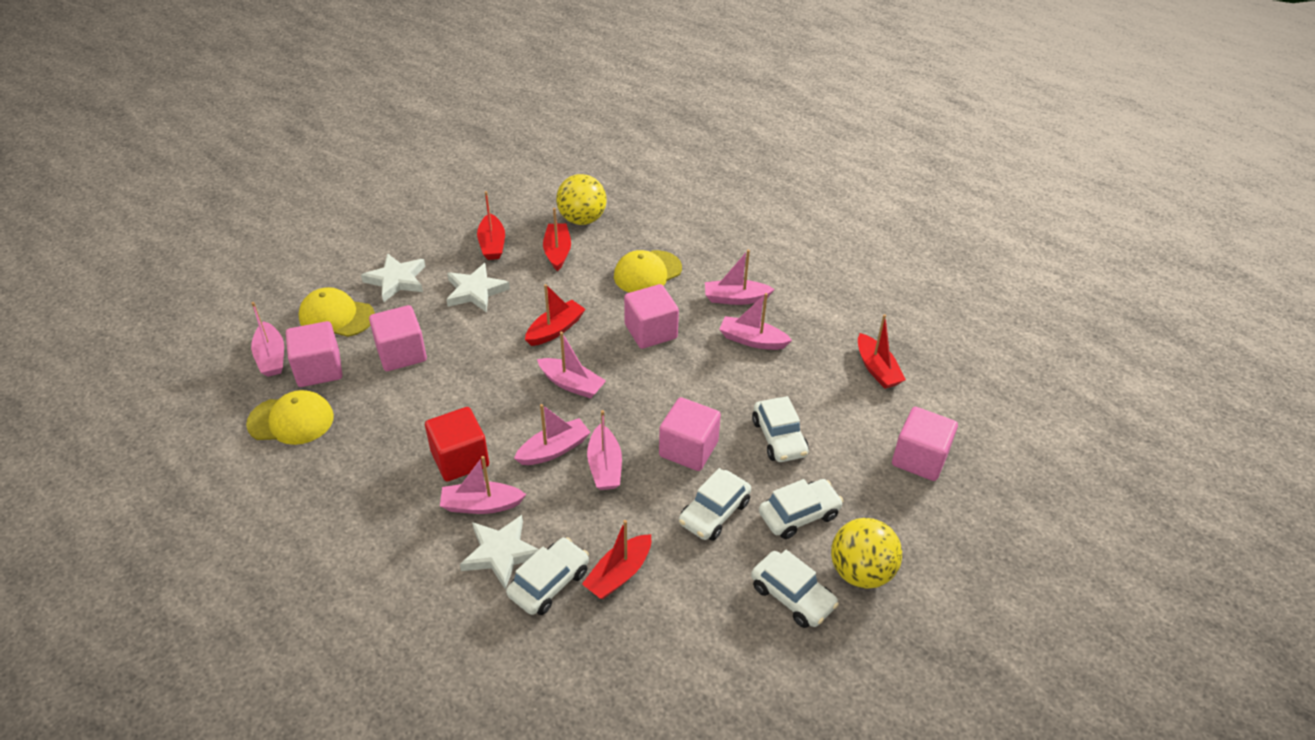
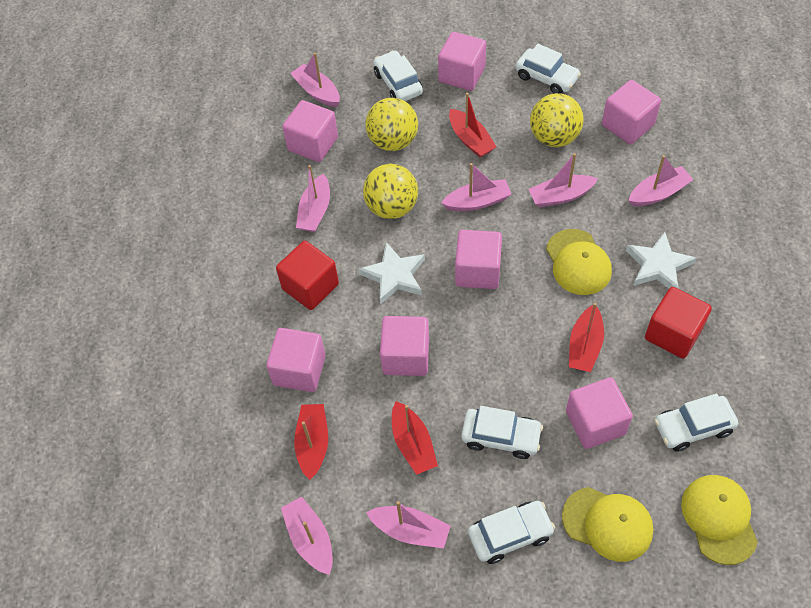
pink cube: [286,321,343,387] [369,305,427,371] [624,284,679,349] [659,397,721,471] [892,407,958,481] = 5 -> [266,328,326,392] [282,100,338,162] [380,316,429,376] [438,32,486,91] [455,230,502,289] [566,377,633,449] [602,80,661,144] = 7
red boat: [477,191,505,260] [525,284,585,346] [543,208,571,271] [582,520,651,599] [858,314,906,389] = 5 -> [294,404,328,480] [392,401,438,475] [449,93,497,158] [569,303,604,372] = 4
red cube: [425,407,489,482] = 1 -> [276,241,339,310] [645,287,712,359] = 2
white star: [361,253,426,303] [446,263,510,313] [460,515,539,590] = 3 -> [358,242,425,305] [626,232,696,289] = 2
yellow ball: [556,174,607,225] [831,518,902,589] = 2 -> [363,164,418,219] [365,98,418,151] [530,93,584,147] = 3

